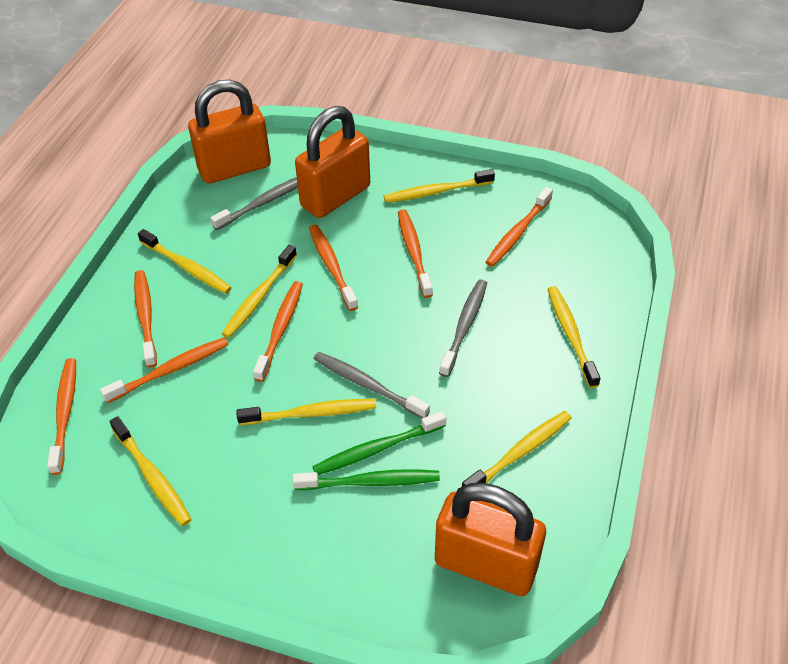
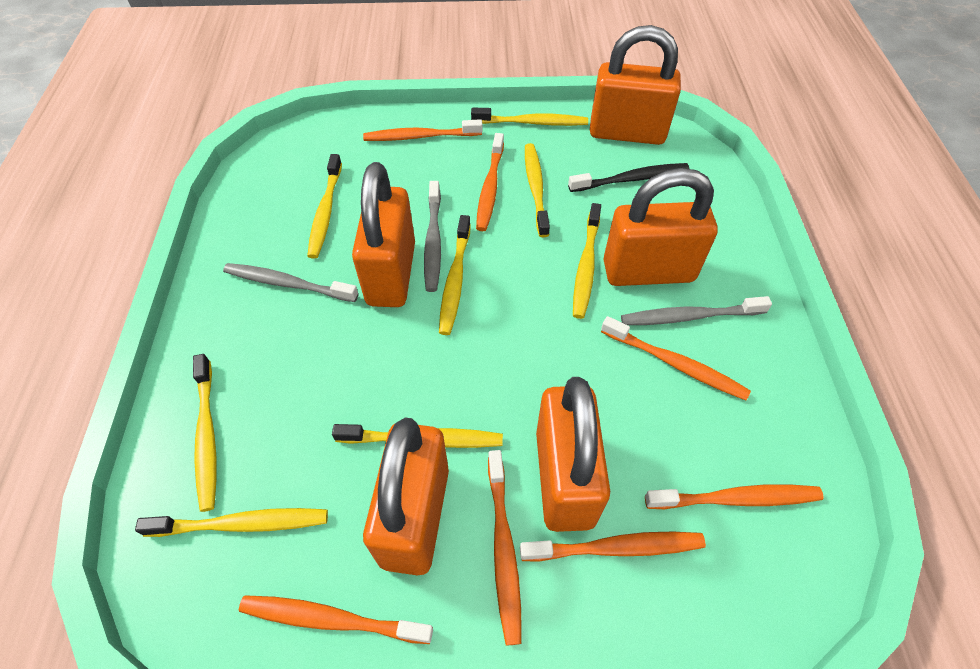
black toothbrush: none = 0 -> [568,163,690,192] = 1
green toothbrush: [293,469,440,490] [312,411,446,475] = 2 -> none = 0
orange padlock: [188,79,271,184] [295,106,370,218] [435,483,546,596] = 3 -> [352,162,415,307] [363,417,449,576] [536,377,610,532] [590,25,681,145] [603,168,718,286] = 5
yellow toothbrush: [109,416,192,526] [138,229,232,294] [222,245,297,338] [236,399,376,425] [384,169,495,203] [462,411,572,487] [548,286,601,388] = 7 -> [135,508,328,537] [193,354,216,512] [307,154,342,259] [332,424,503,448] [439,215,471,335] [471,108,588,126] [525,143,550,237] [573,203,601,319] = 8

